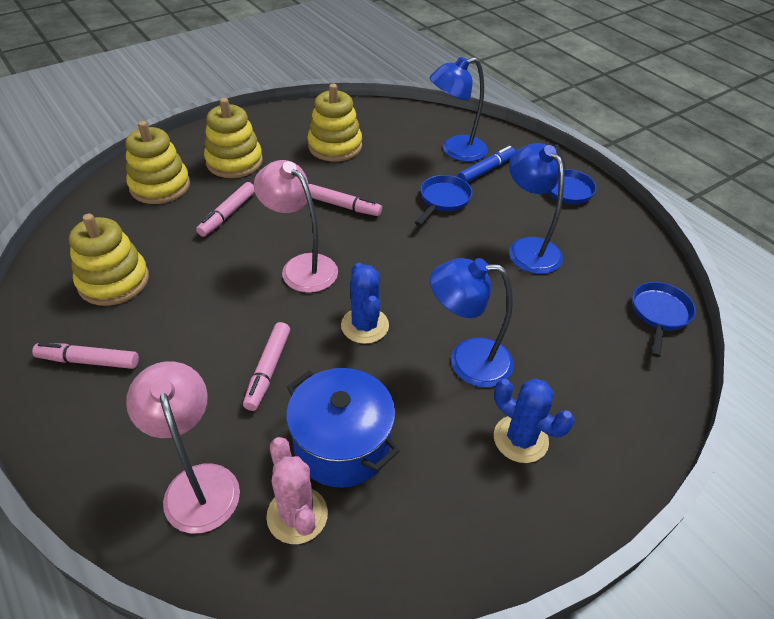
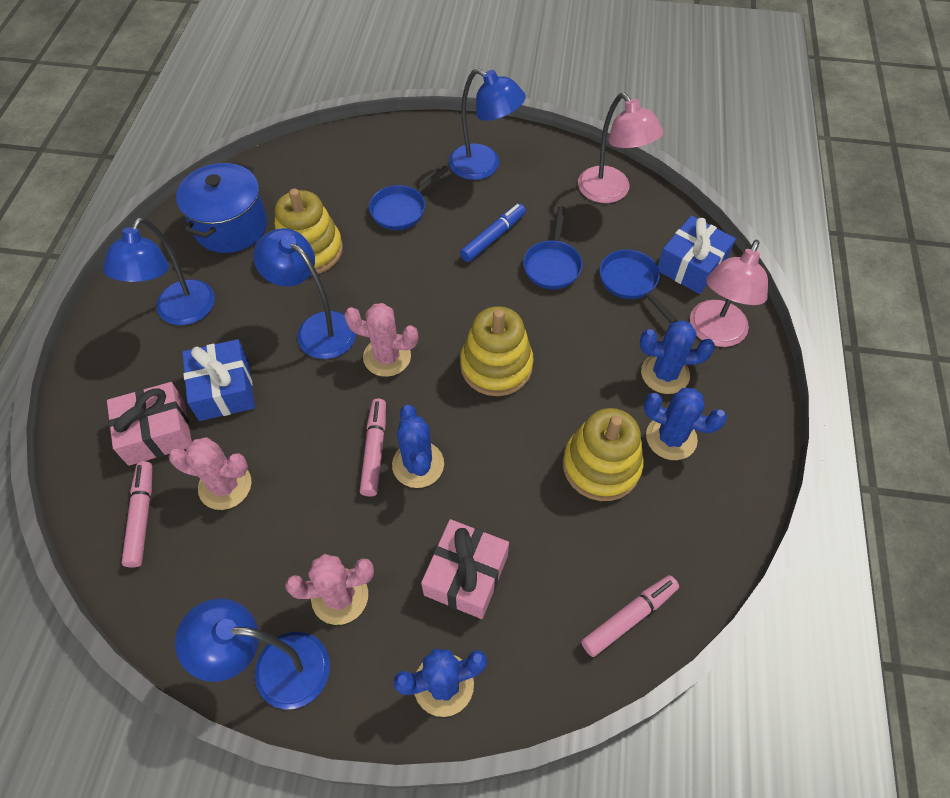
blue cactus: [341,263,389,344] [494,379,574,463] = 2 -> [392,405,444,488] [393,649,487,717] [640,320,715,394] [644,388,727,460] = 4
blue gift: none = 0 -> [182,339,255,421] [658,216,736,294] = 2
blue lamp: [430,57,488,162] [430,258,514,387] [509,143,564,274] = 3 -> [103,217,215,325] [175,598,330,709] [253,228,356,359] [449,68,526,180] = 4
pink cactus: [266,437,328,544] = 1 -> [169,437,251,510] [285,554,374,625] [344,303,418,377] = 3
pink gift: none = 0 -> [107,382,192,466] [421,519,509,619] = 2
pink marker: [32,342,139,369] [196,182,255,237] [243,322,290,411] [309,184,382,216] = 4 -> [122,461,153,568] [360,399,386,496] [581,575,679,657] = 3
yellow stacking toy: [69,214,149,306] [125,121,190,204] [204,98,263,178] [307,84,362,162] = 4 -> [274,189,343,274] [460,306,534,396] [563,408,643,501] = 3

